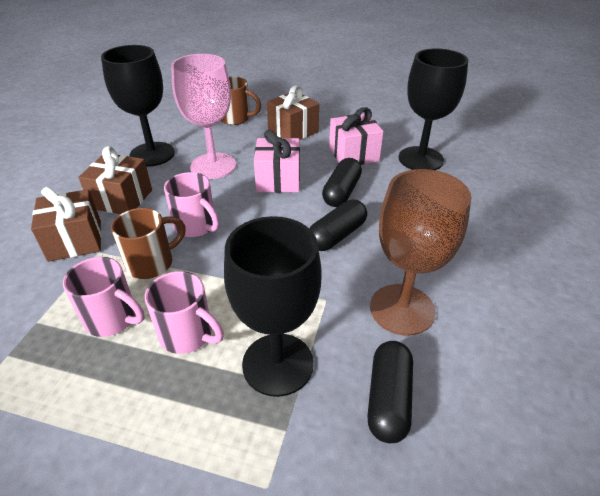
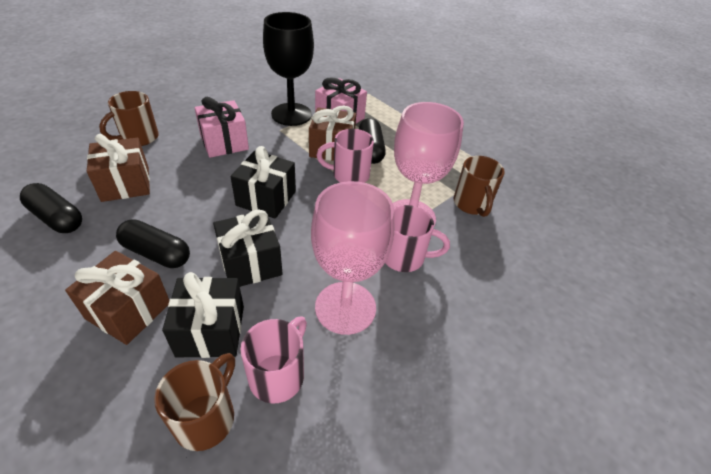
black gift: none = 0 -> [162,272,244,358] [213,210,282,287] [231,146,296,219] = 3
black goblet: [101,45,175,167] [224,216,322,397] [399,48,468,170] = 3 -> [263,12,314,126] = 1
brown goblet: [370,169,471,336] = 1 -> none = 0
brown mug: [111,208,186,279] [221,77,261,125] = 2 -> [99,91,159,146] [154,353,235,451] [453,156,504,217] = 3
pink goblet: [171,54,236,179] = 1 -> [311,181,394,335] [393,102,464,226] = 2

